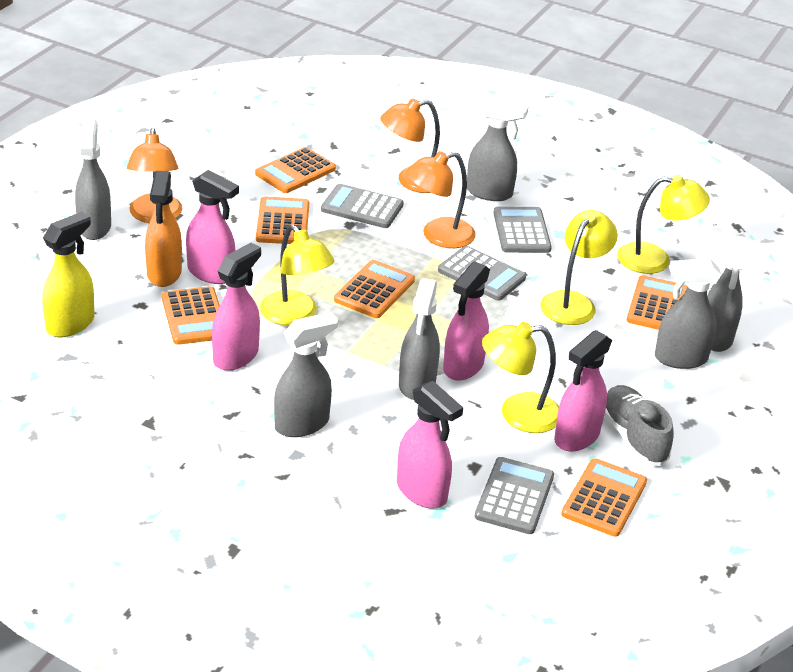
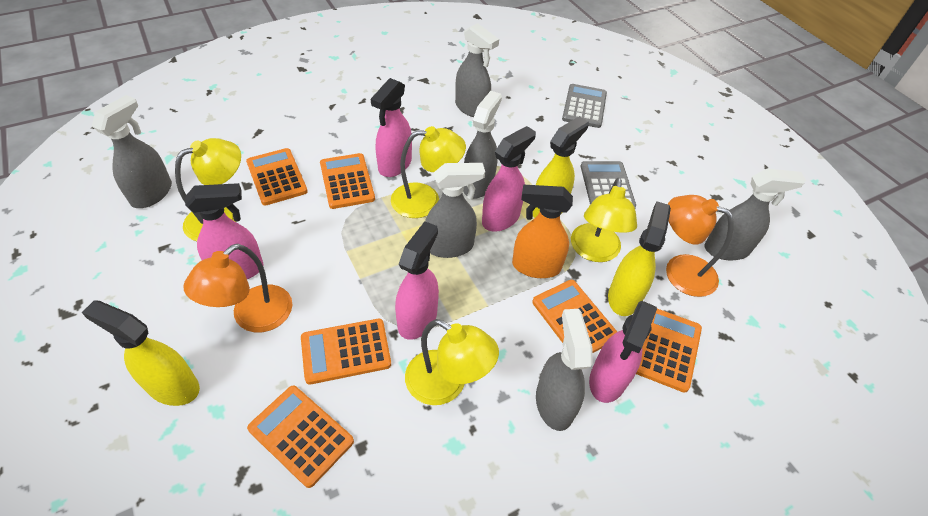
grey calculator: [321,184,404,228] [438,246,526,301] [475,457,554,534] [493,206,552,253] = 4 -> [562,84,607,128] [581,161,636,208] = 2
grey shoe: [604,385,674,466] = 1 -> none = 0
orange lamp: [127,128,182,223] [380,98,440,193] [406,151,476,248] = 3 -> [183,244,293,332] [666,195,734,297] = 2
yellow spray bottle: [42,212,95,337] = 1 -> [82,300,200,406] [533,116,589,218] [608,201,671,316] = 3

